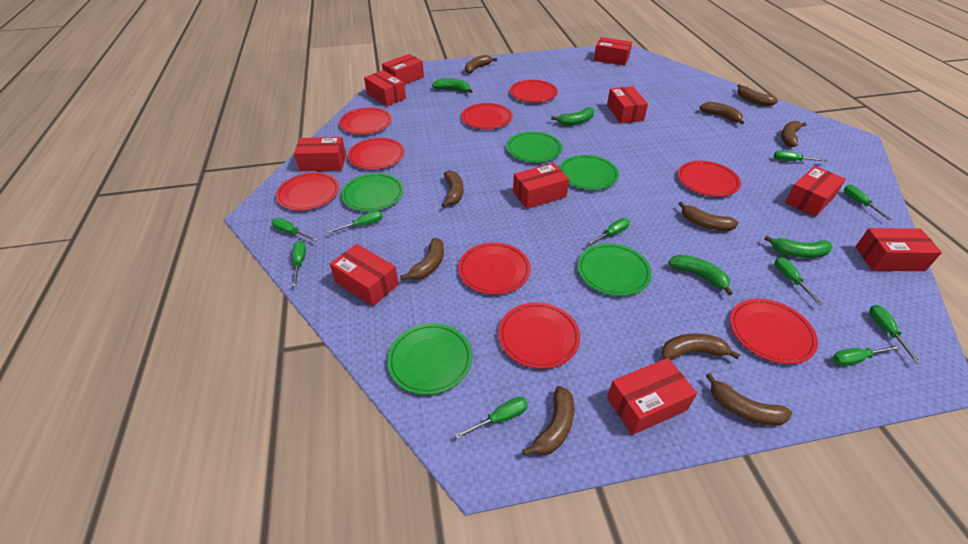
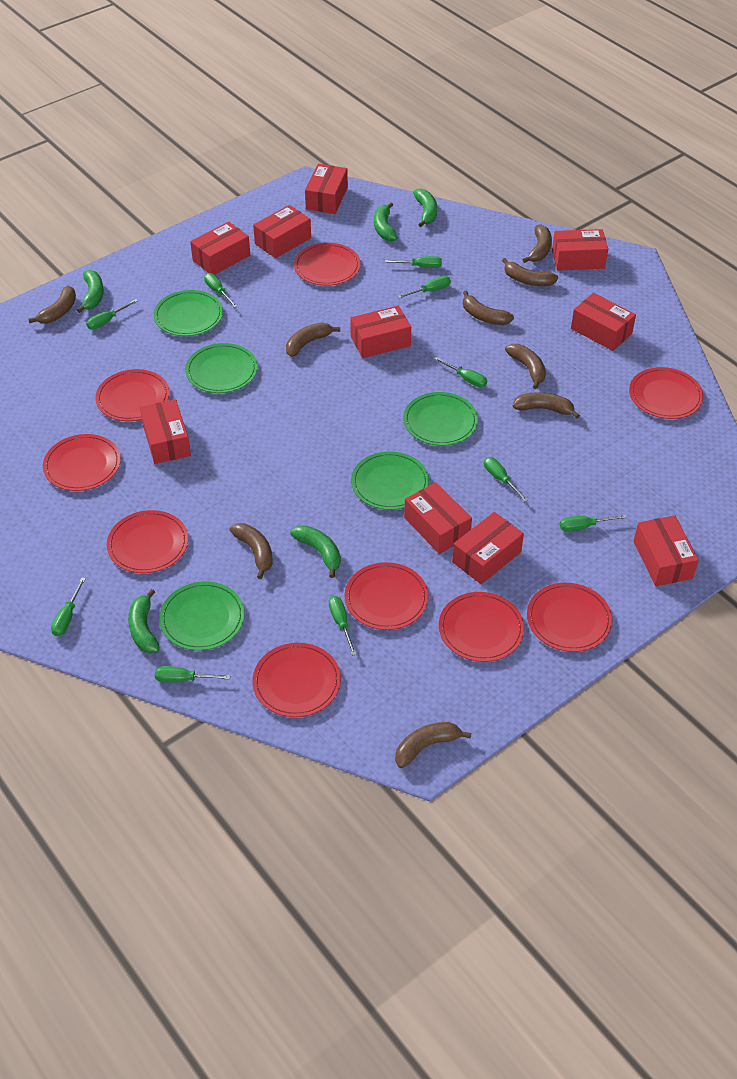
brown banana: [400,238,444,280] [442,170,463,207] [465,55,497,73] [522,386,574,456] [661,334,740,360] [678,201,739,231] [699,102,744,124] [706,373,792,426] [737,84,778,106] [781,121,806,147] = 10 -> [28,286,76,324] [229,523,273,579] [286,322,340,357] [395,722,471,768] [463,291,514,325] [502,258,558,286] [505,344,546,389] [513,392,580,419] [523,224,552,263] = 9
green banana: [432,78,473,93] [551,107,594,125] [668,255,733,295] [764,236,833,258] = 4 -> [77,270,104,313] [128,589,160,653] [290,525,341,578] [374,202,398,241] [413,189,437,227] = 5

